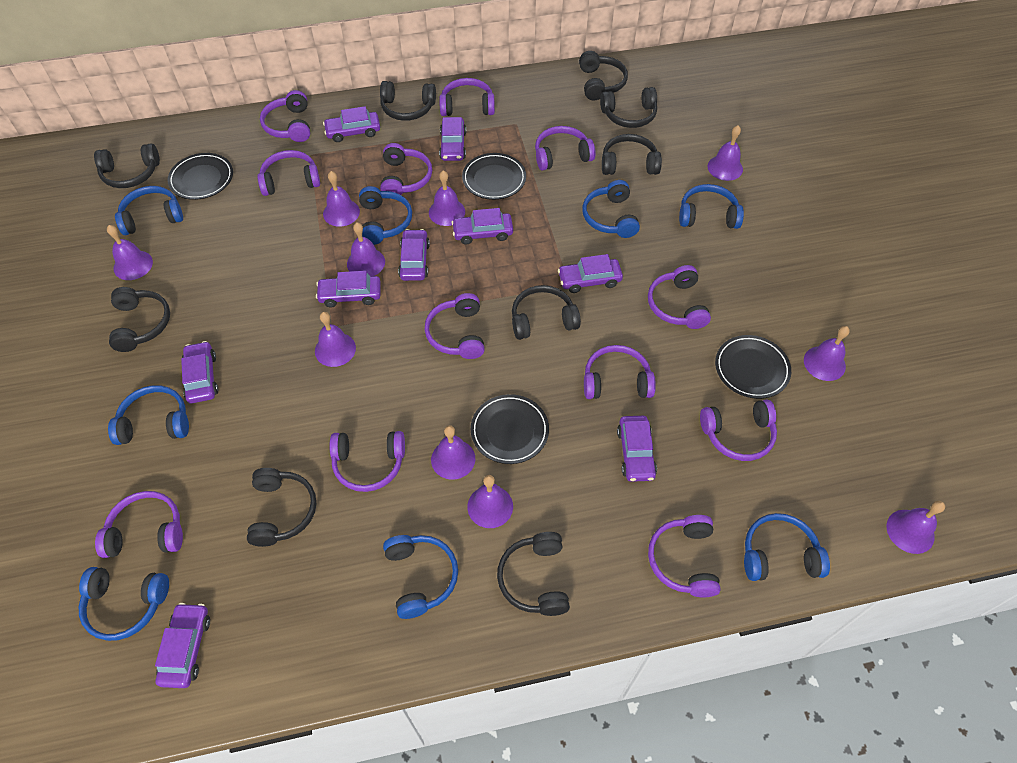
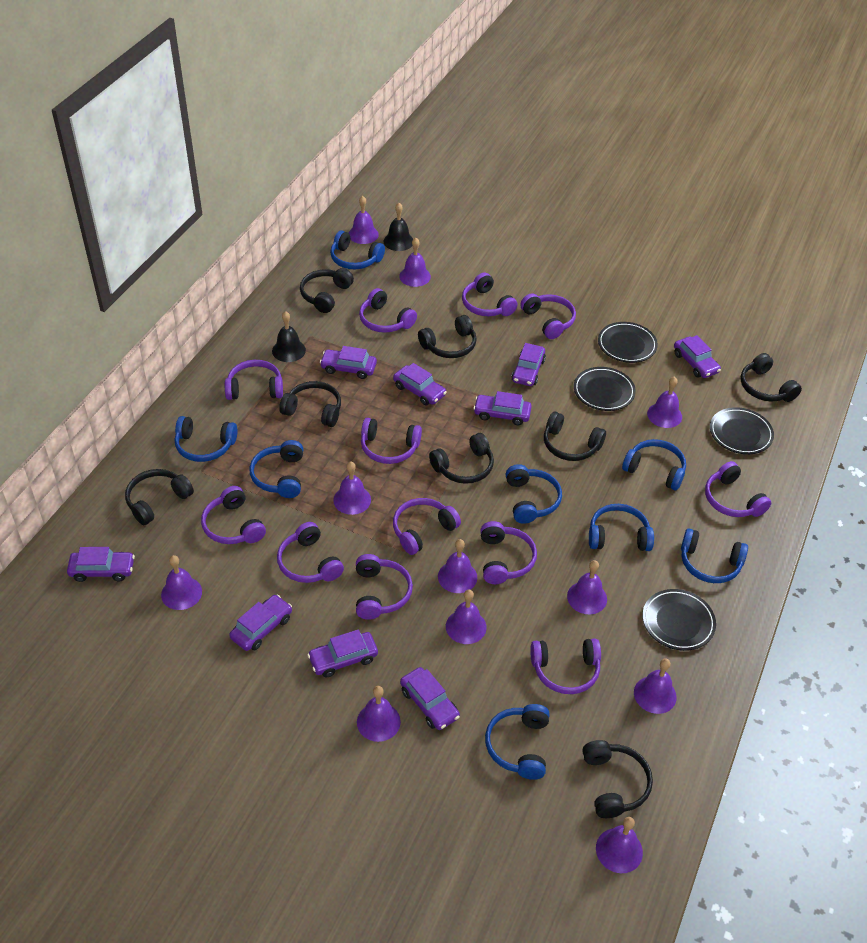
black bell: none = 0 -> [272,311,306,362] [383,203,413,251] = 2
black headphones: [94,144,160,188] [109,287,170,352] [247,468,316,547] [380,81,436,121] [497,532,570,616] [512,285,581,340] [579,51,628,100] [600,87,657,128] [602,134,662,175] = 9 -> [125,469,194,525] [279,381,341,427] [300,268,354,313] [418,315,477,358] [429,433,494,484] [544,411,606,461] [582,740,653,818] [741,353,802,402] = 8
purple bell: [107,225,153,280] [315,312,356,367] [323,171,360,227] [347,222,385,276] [429,170,465,226] [431,425,475,480] [467,475,513,528] [708,125,743,181] [804,326,850,381] [886,501,945,554] = 10 -> [161,555,202,610] [333,461,371,515] [349,196,379,244] [357,686,401,742] [399,238,431,287] [438,539,477,593] [446,589,487,644] [567,560,607,614] [596,817,643,873] [634,659,677,714] [647,376,682,428] = 11

